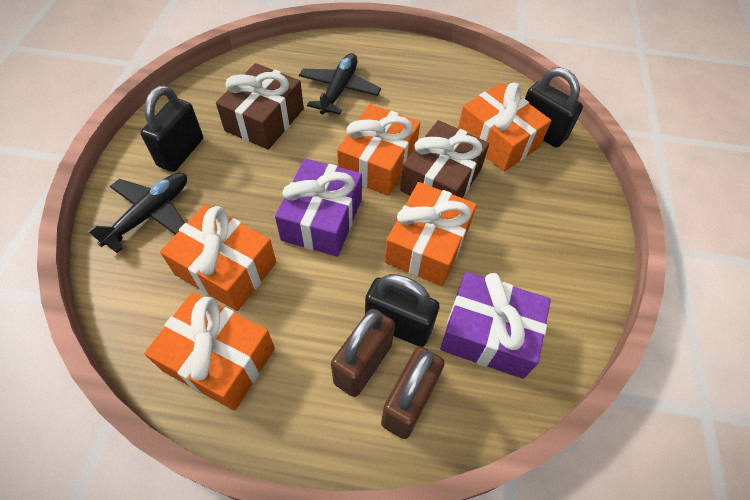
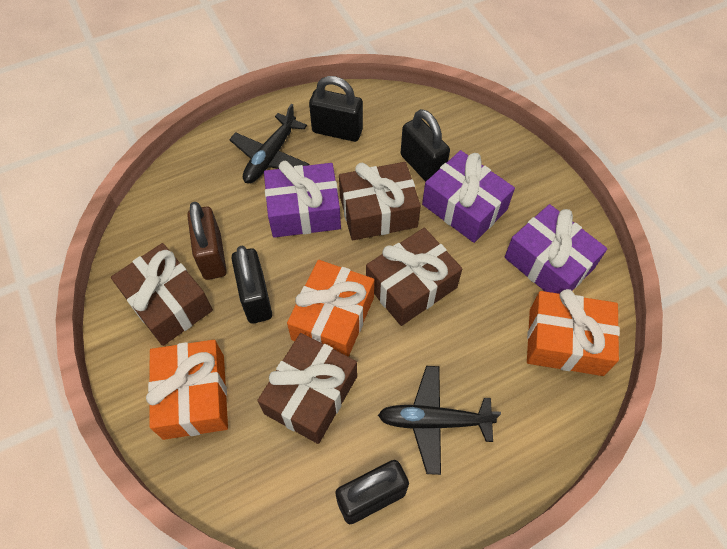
black padlock: [140,85,203,172] [365,274,440,347] [525,67,583,148] = 3 -> [231,246,272,324] [309,76,363,142] [335,460,409,524] [401,109,450,182] = 4
brown gift: [216,63,304,150] [400,120,489,198] = 2 -> [111,243,213,346] [257,333,357,444] [339,162,421,240] [366,228,462,326] = 4
brown padlock: [331,309,395,397] [381,347,445,439] = 2 -> [187,202,227,280] = 1
orange gift: [144,292,275,411] [160,205,276,311] [337,104,420,196] [385,182,477,286] [458,83,552,172] = 5 -> [146,340,228,440] [287,260,374,357] [527,289,620,376] = 3
purple gift: [275,159,362,257] [440,272,551,379] = 2 -> [264,161,341,238] [422,150,515,243] [505,204,607,294] = 3

